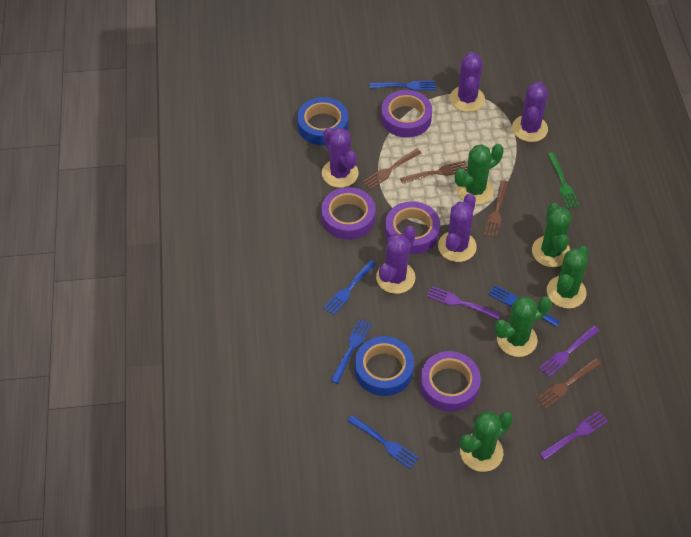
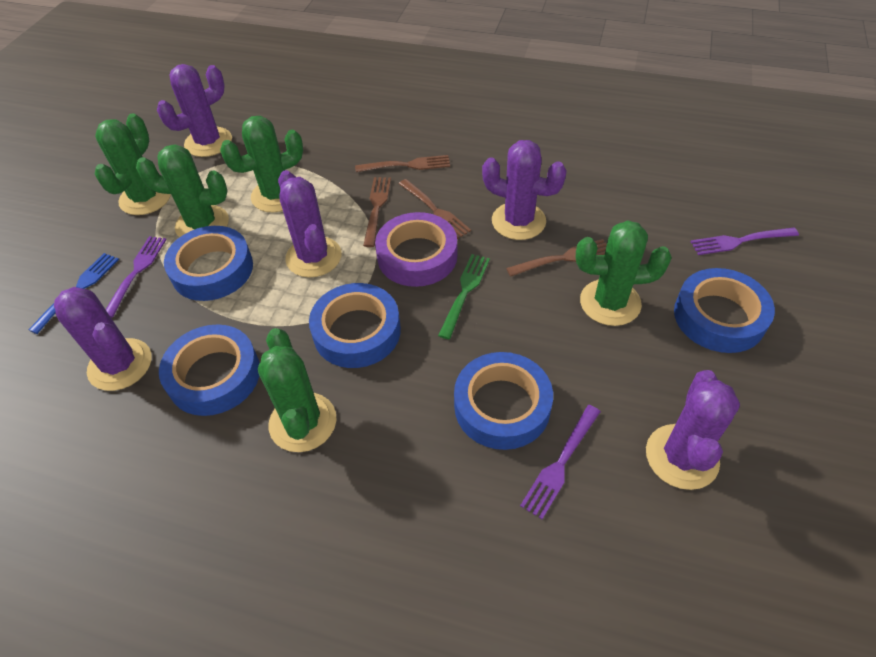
blue fork: [323,260,377,315] [330,319,372,384] [347,415,419,469] [370,81,436,91] [488,285,560,327] = 5 -> [28,253,119,334] = 1
blue tape: [297,97,348,145] [355,336,414,396] = 2 -> [159,324,260,416] [164,226,253,301] [309,283,401,368] [454,352,553,450] [674,268,775,353] = 5
purple tape: [321,187,376,240] [381,90,432,138] [385,201,440,254] [420,351,481,412] = 4 -> [375,212,458,287] = 1

